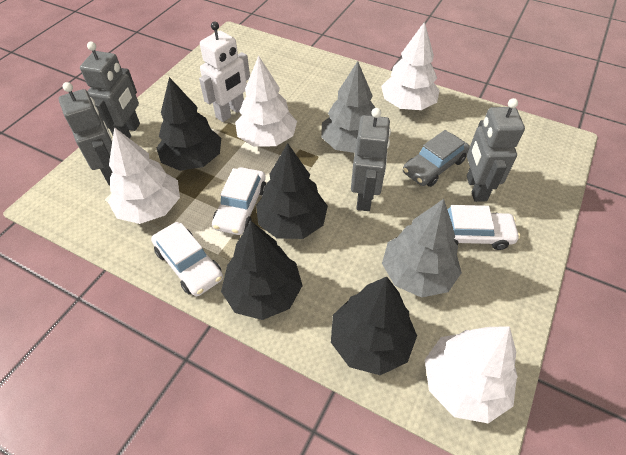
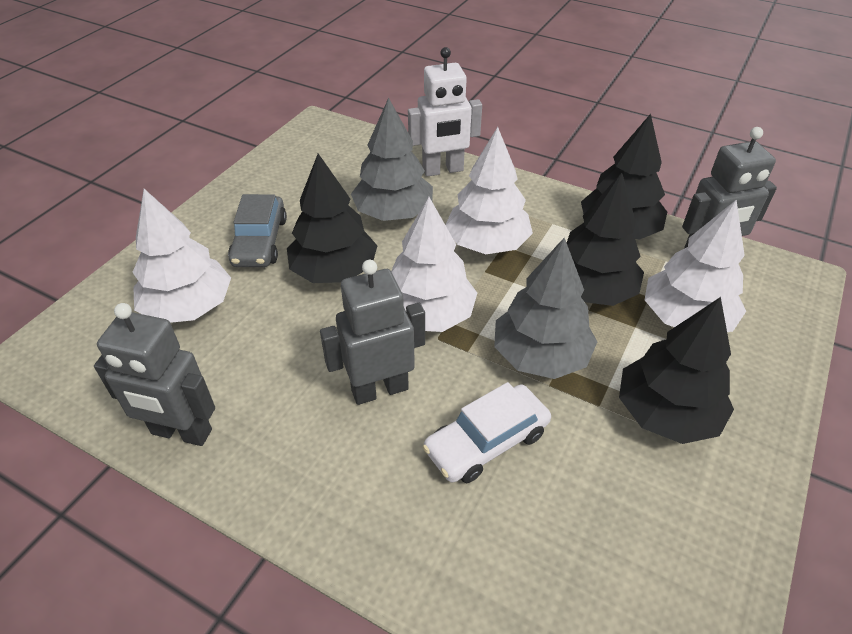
grey robot: [59,82,113,186] [80,42,140,139] [351,108,391,211] [467,98,525,202] = 4 -> [94,303,215,446] [320,260,425,405] [682,127,777,249] = 3
white car: [151,222,223,296] [212,167,266,235] [448,205,520,250] = 3 -> [423,382,551,483] = 1

